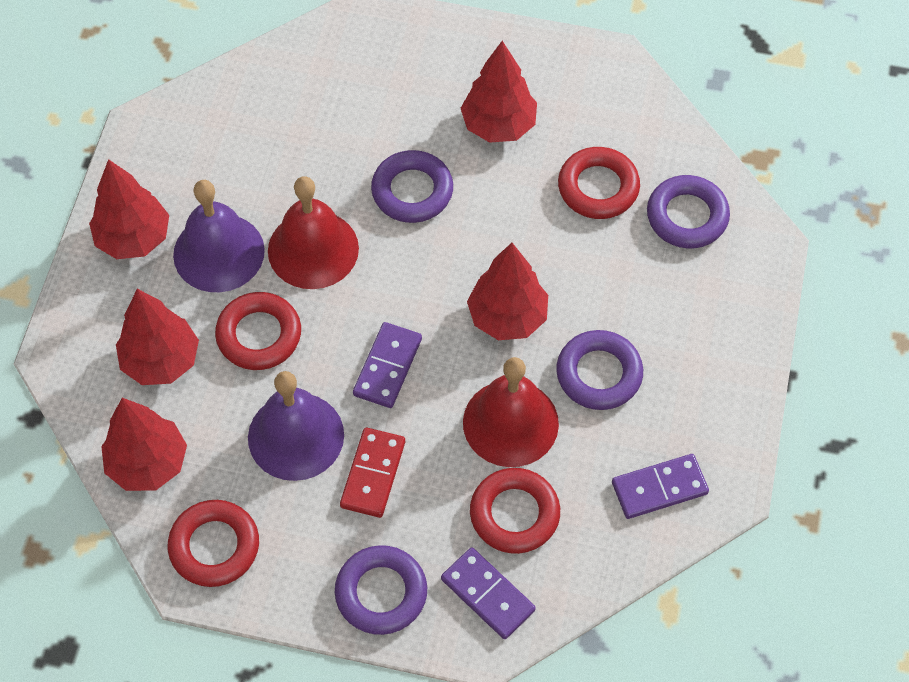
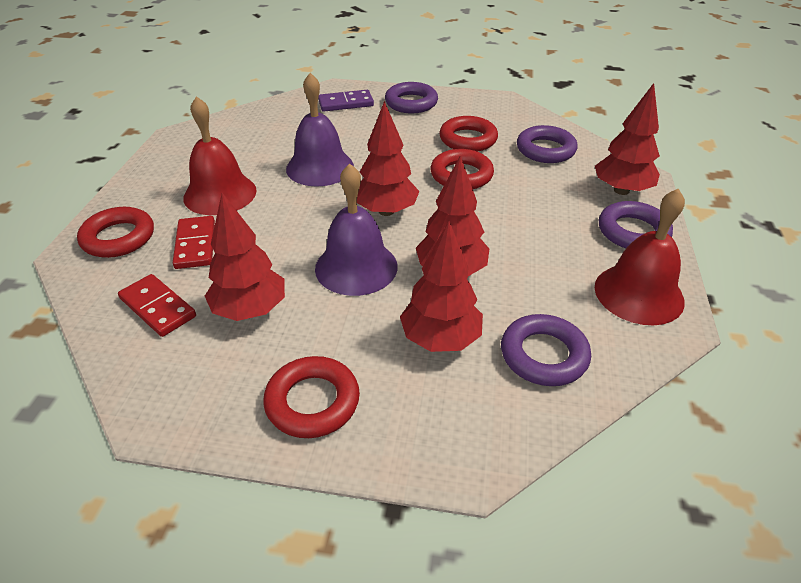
purple domino: [353,322,422,408] [441,547,536,639] [612,454,709,519] = 3 -> [318,90,374,112] = 1
red domino: [340,428,405,518] = 1 -> [118,274,196,337] [173,216,215,269] = 2

